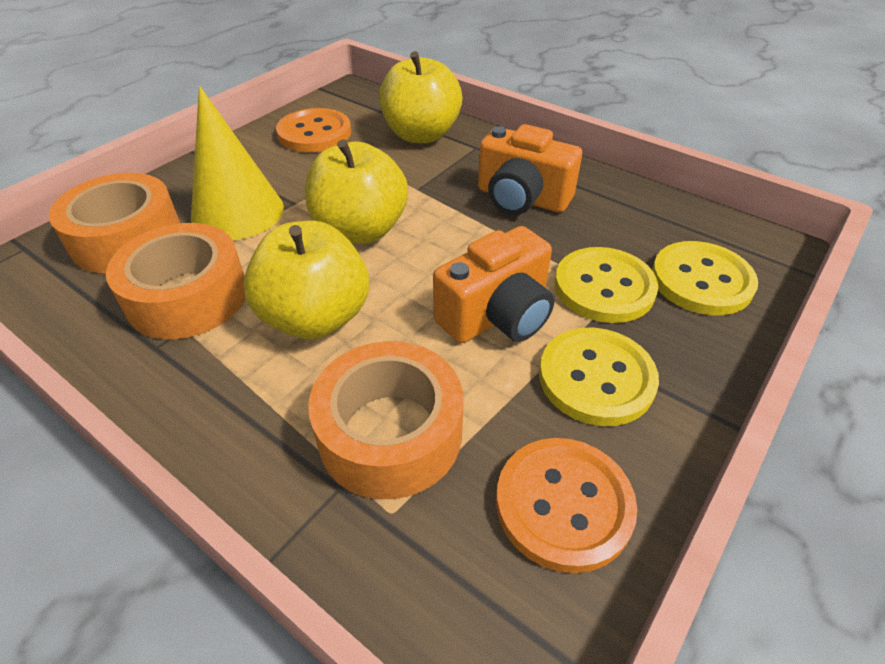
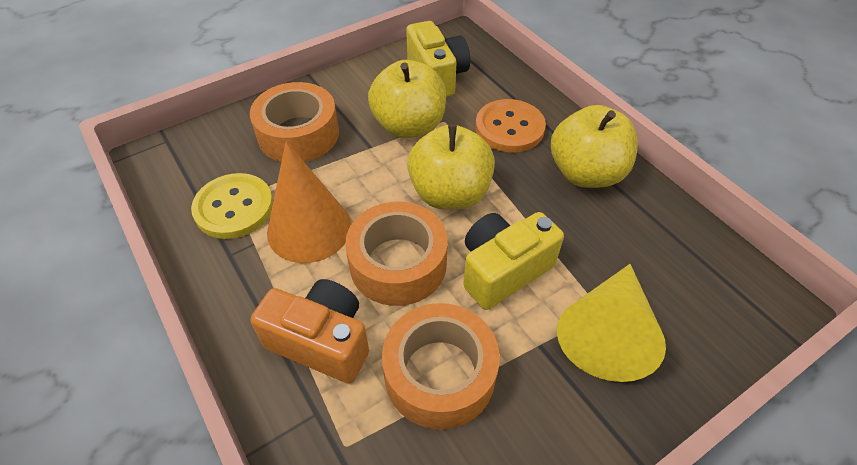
orange button: [276,108,351,152] [496,438,637,573] = 2 -> [476,99,546,152] = 1
orange camera: [433,226,554,343] [478,124,582,215] = 2 -> [251,279,369,384] = 1
orange cone: none = 0 -> [267,142,351,263] = 1
yellow button: [539,328,659,426] [555,247,658,323] [652,241,758,315] = 3 -> [191,173,273,239] = 1
yellow camera: none = 0 -> [406,21,470,97] [463,212,564,310] = 2

